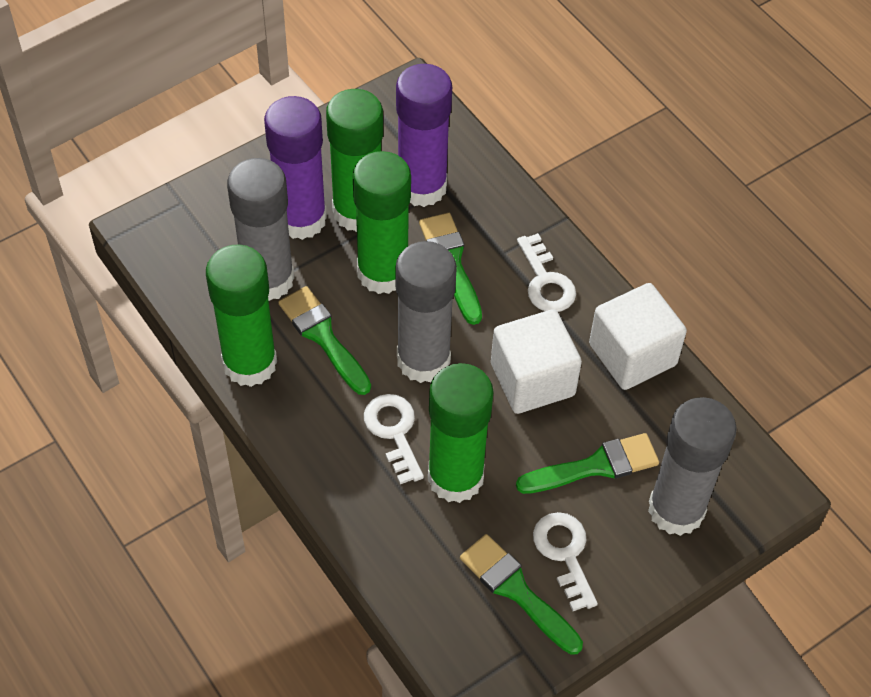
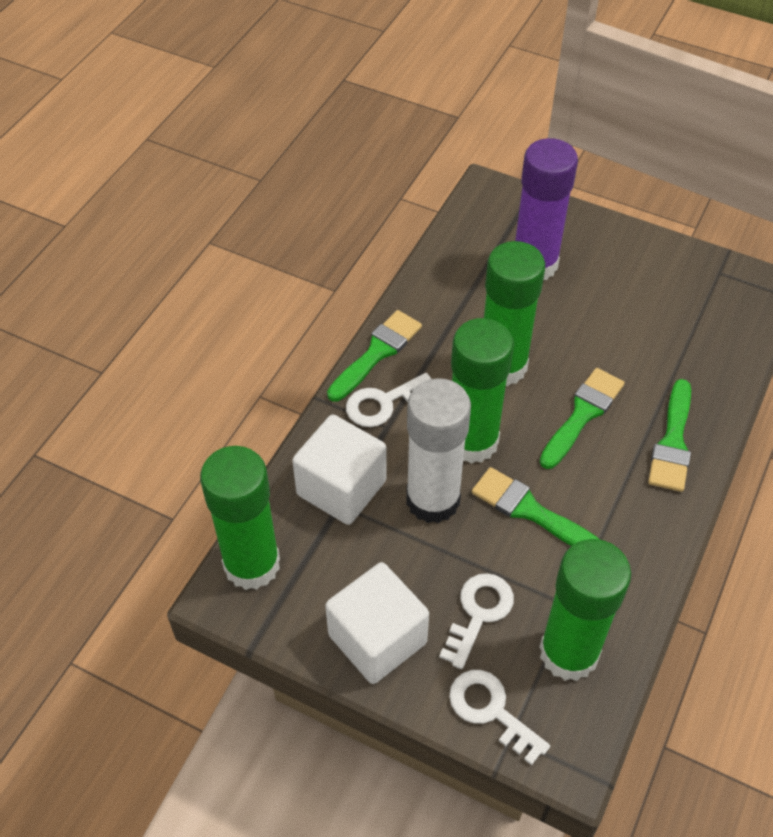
grey glue stick: [227,158,295,301] [396,241,457,383] [648,397,737,536] = 3 -> none = 0
purple glue stick: [264,96,327,240] [396,64,452,207] = 2 -> [515,138,578,280] = 1
white glue stick: none = 0 -> [406,378,471,523] = 1

